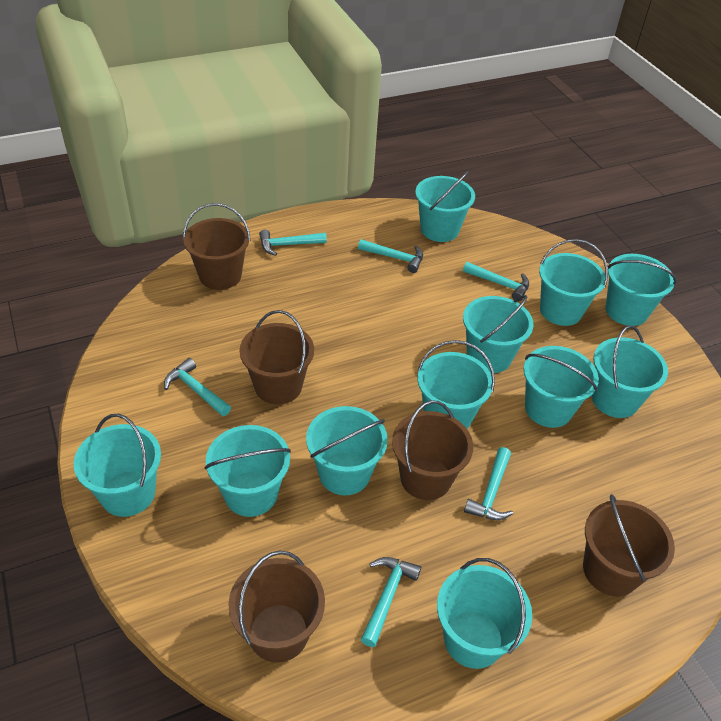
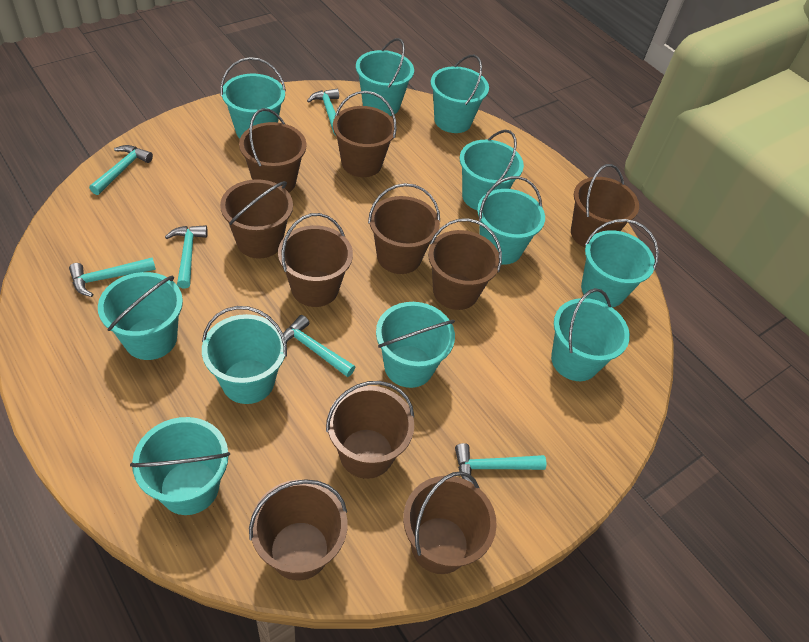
brown bucket: [183,203,251,290] [228,550,325,663] [239,310,314,405] [392,400,473,500] [583,494,675,596] = 5 -> [220,179,293,259] [239,108,307,192] [249,479,347,580] [278,213,353,307] [326,381,414,479] [333,91,397,177] [368,183,440,274] [403,471,497,574] [428,218,502,310] [571,164,639,247] = 10

